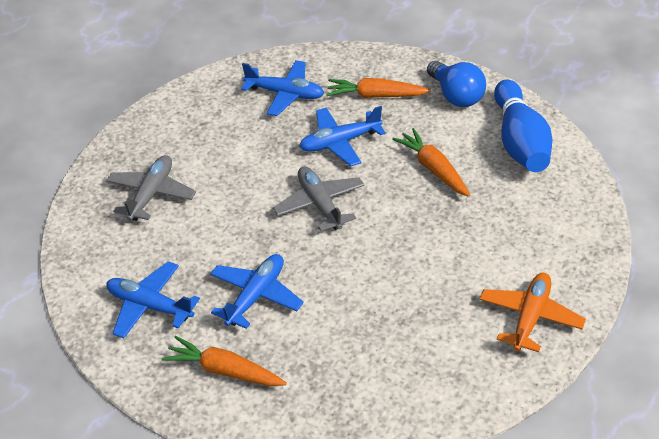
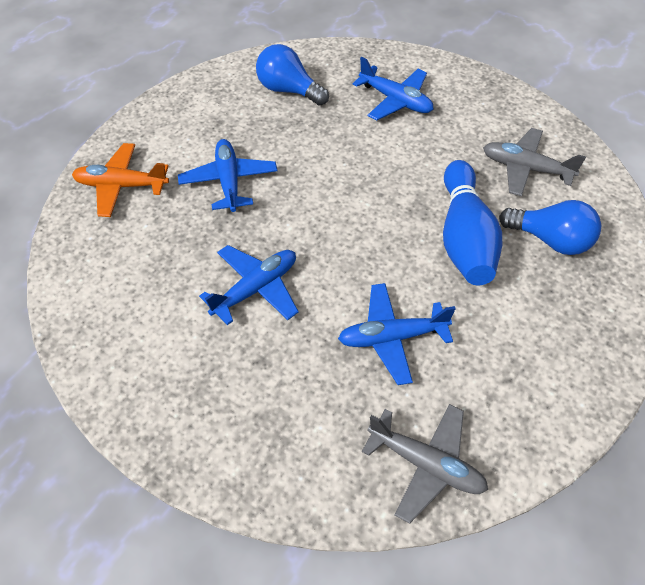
blue light bulb: [427,61,486,107] = 1 -> [256,44,329,106] [499,200,601,255] = 2
orange carrot: [162,336,287,386] [327,78,431,98] [392,128,470,197] = 3 -> none = 0

